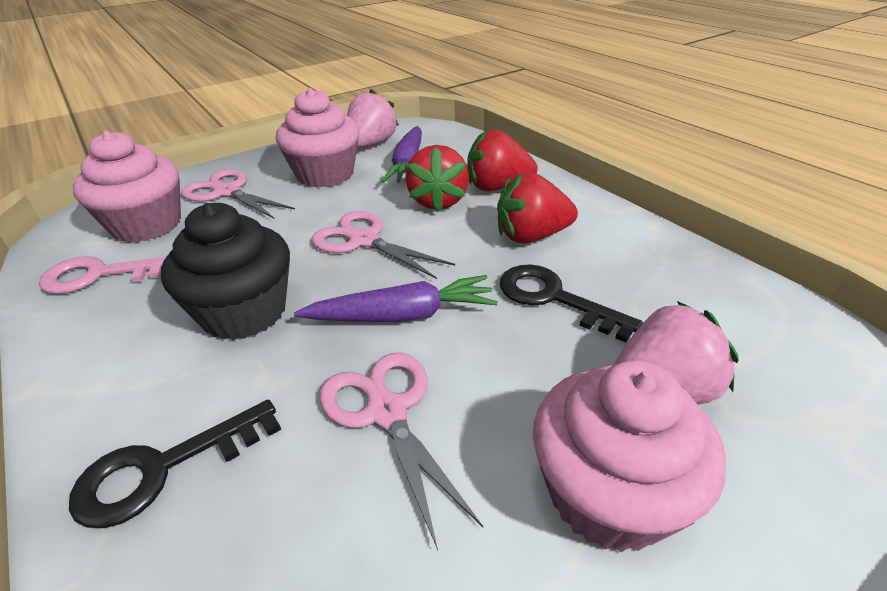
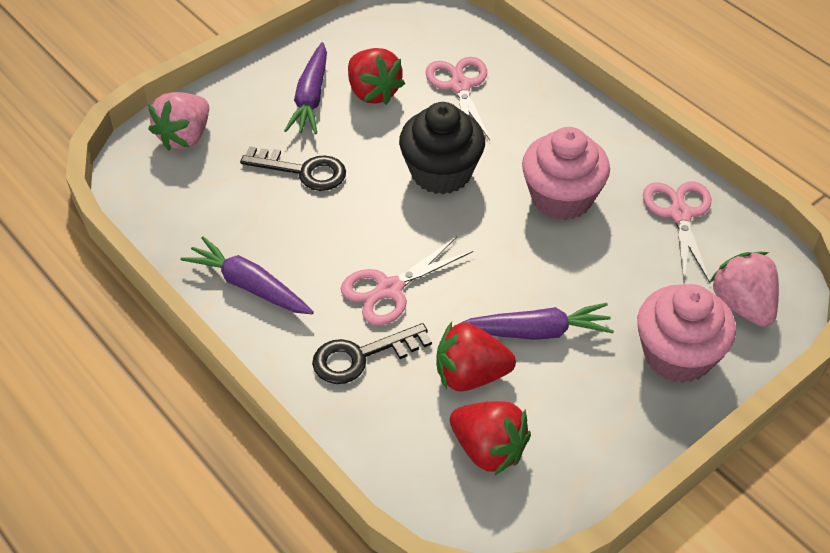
pink cupcake: [73,130,181,243] [276,88,360,188] [533,360,726,553] = 3 -> [522,127,610,220] [637,284,736,383] = 2
pink key: [39,256,166,294] = 1 -> none = 0
purple carrot: [294,275,498,322] [382,126,422,183] = 2 -> [181,236,314,314] [284,42,327,134] [454,303,614,340] = 3

